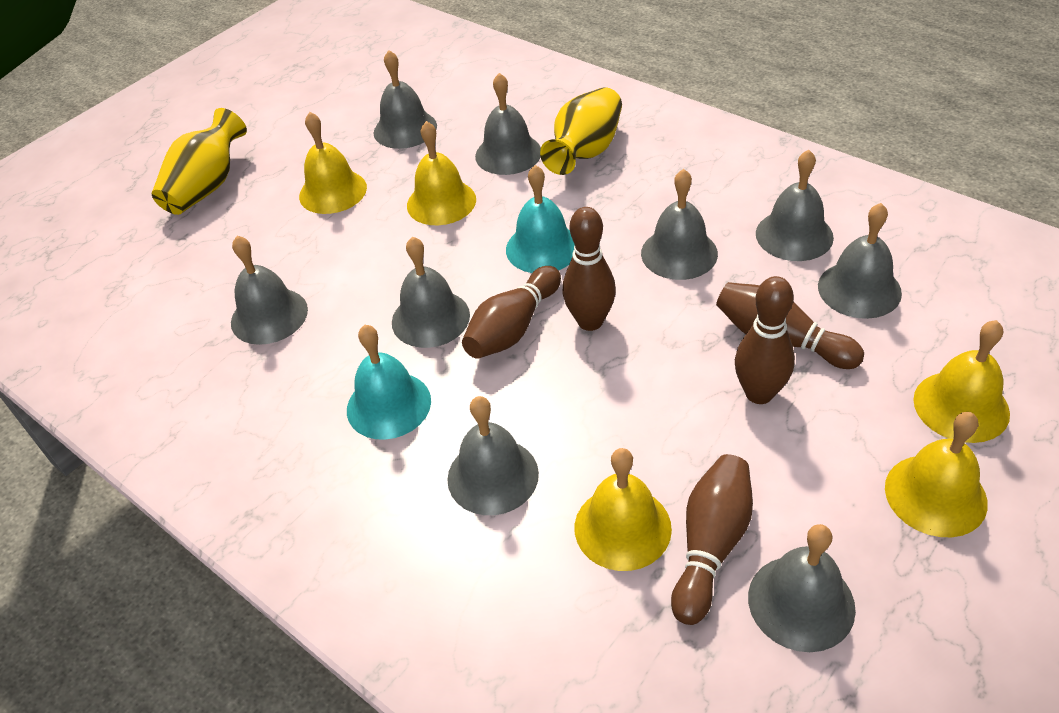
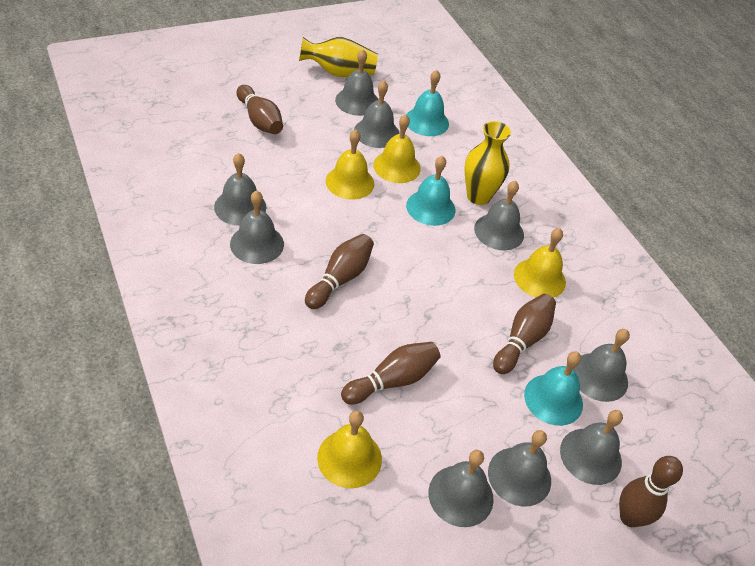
turquoise bell: [347,325,431,440] [506,165,575,273] = 2 -> [406,70,449,136] [406,156,455,226] [524,352,583,426] = 3
yellow bell: [299,112,367,214] [407,121,476,225] [574,448,672,571] [885,412,988,537] [913,320,1010,443] = 5 -> [317,410,382,489] [325,129,374,200] [373,114,421,183] [514,228,566,298] = 4

